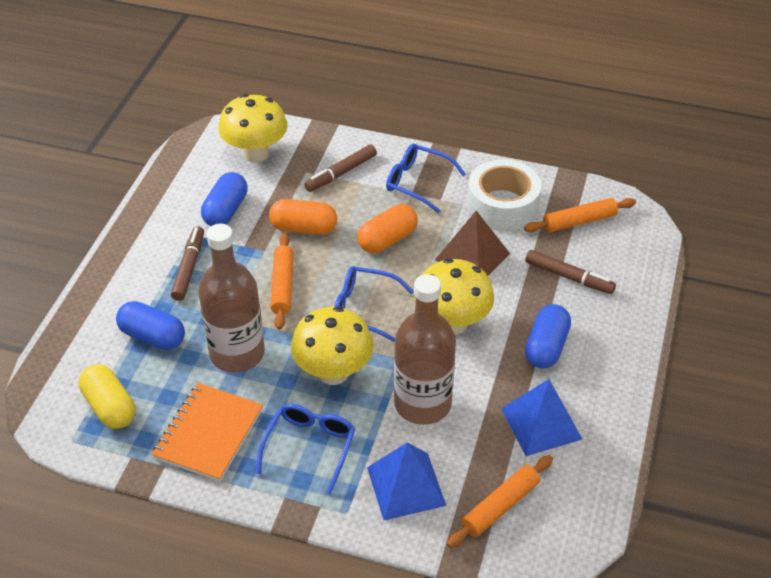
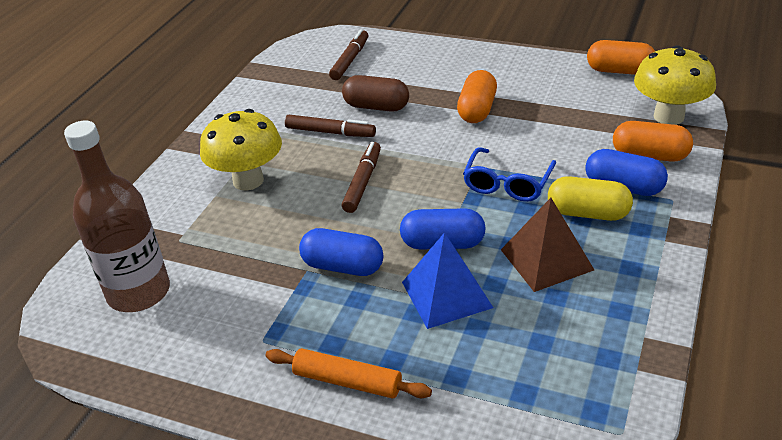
blue glasses: [256,404,355,495] [334,266,414,342] [386,144,466,213] = 3 -> [463,147,556,202] = 1
blue pyramid: [367,442,446,520] [501,379,582,456] = 2 -> [402,232,493,329] = 1
brown bottle: [198,224,265,373] [394,274,456,425] = 2 -> [64,121,170,312] = 1
brown capsule: none = 0 -> [342,75,409,112] = 1
orange capsule: [269,199,337,235] [357,204,418,253] = 2 -> [457,70,497,123] [587,40,655,75] [613,121,693,162] = 3
orange notebook: [152,383,263,482] = 1 -> none = 0
orange rolling pin: [271,233,293,330] [447,455,553,548] [524,198,636,232] = 3 -> [266,348,432,398] = 1
white tape: [467,159,542,231] = 1 -> none = 0
yellow mushroom: [218,94,288,162] [291,306,374,385] [415,258,494,335] = 3 -> [200,109,282,191] [634,45,716,125] = 2

